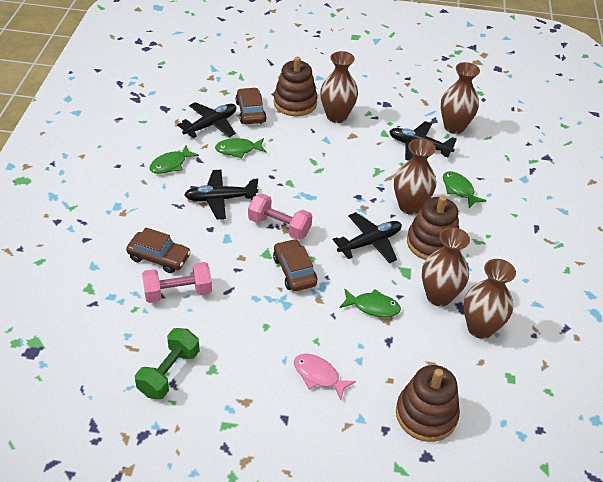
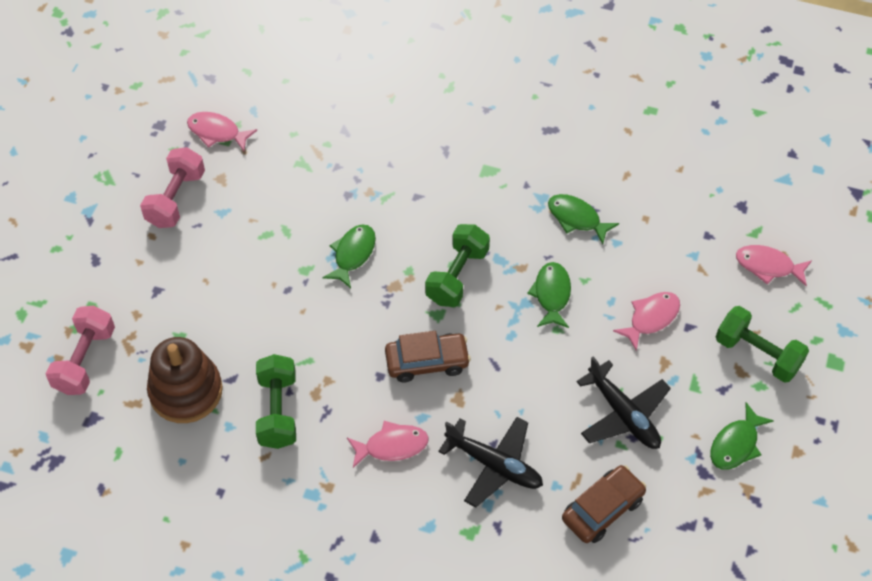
black plane: [177,102,236,138] [184,170,258,219] [333,212,402,263] [389,121,457,161] = 4 -> [438,417,543,508] [577,357,671,449] = 2
brown car: [126,227,191,273] [235,87,267,124] [273,239,317,291] = 3 -> [385,331,471,382] [562,465,646,543] = 2
brown stacking toy: [273,57,318,116] [396,365,460,442] [407,195,459,260] = 3 -> [147,337,223,423] = 1
brown vase: [320,51,358,123] [394,139,436,215] [422,227,470,307] [441,62,480,134] [464,259,516,339] = 5 -> none = 0
green dumbbell: [135,328,200,399] = 1 -> [256,354,296,449] [425,224,490,307] [716,306,809,383] = 3
pink fish: [294,354,356,400] = 1 -> [187,112,257,151] [347,421,429,468] [613,292,680,351] [736,245,812,286] = 4

